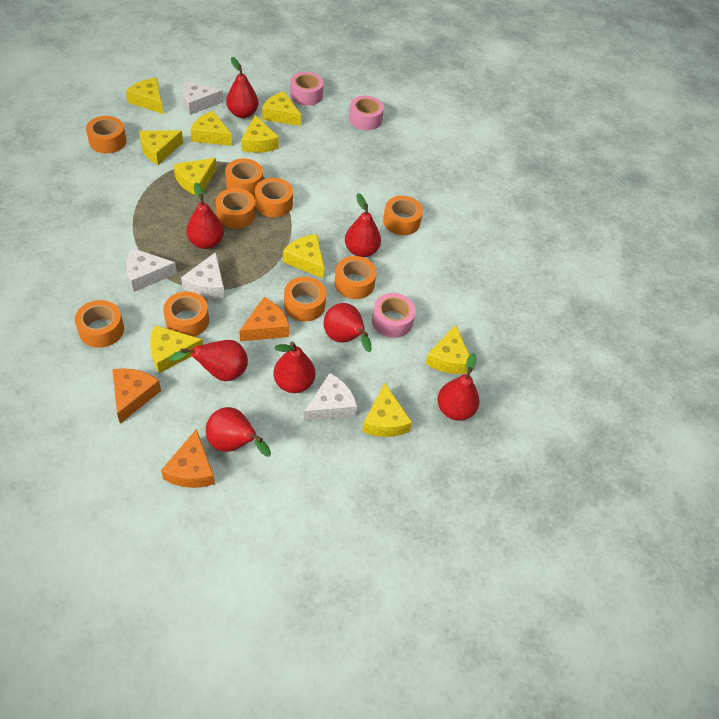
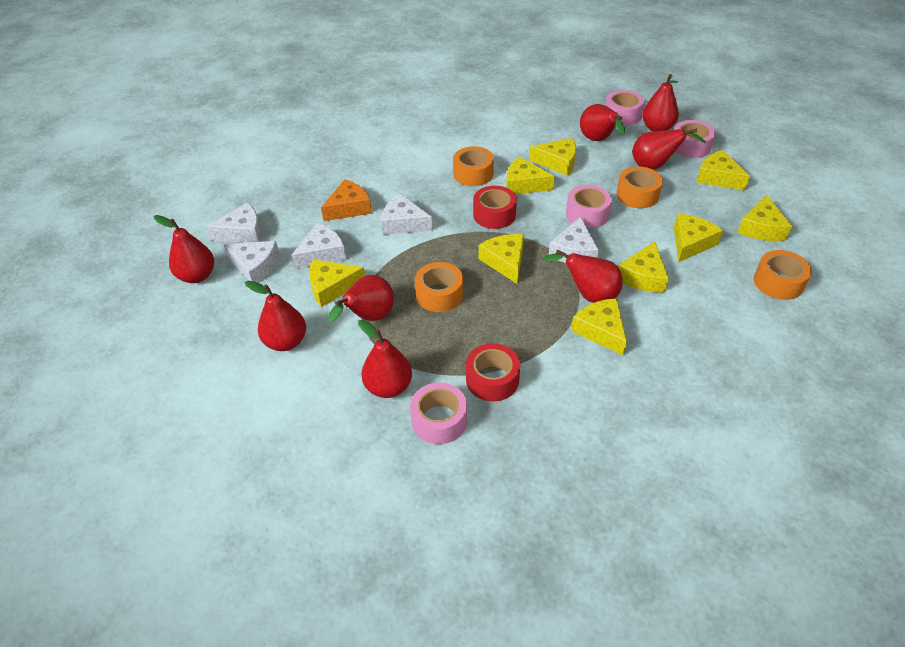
orange cheese: [112,368,161,424] [161,429,215,488] [239,297,289,341] = 3 -> [321,179,372,221] = 1
orange tape: [75,300,124,348] [86,116,127,153] [163,292,209,337] [216,188,255,229] [225,158,263,196] [255,178,293,217] [284,277,326,322] [335,256,377,299] [383,196,423,235] = 9 -> [415,262,463,312] [453,146,494,186] [616,166,663,208] [754,250,812,300] = 4
pink tape: [290,72,324,106] [349,96,384,130] [372,293,416,338] = 3 -> [410,383,467,444] [566,185,612,228] [605,90,644,126] [674,120,715,158] = 4
red tape: none = 0 -> [466,343,520,401] [473,186,517,229] = 2
white cheese: [126,248,177,292] [181,252,225,299] [183,81,223,115] [304,373,357,421] = 4 -> [206,202,261,243] [224,241,280,283] [291,223,346,269] [381,194,433,235] [549,217,599,263] = 5
yellow cheese: [126,78,163,114] [139,131,183,165] [150,325,203,373] [173,158,217,195] [191,111,232,146] [241,115,279,153] [262,91,301,126] [283,234,324,278] [362,383,412,437] [425,325,469,374] = 10 -> [309,259,365,307] [479,234,524,284] [506,157,555,194] [529,138,576,176] [571,298,627,356] [618,241,669,292] [674,214,723,262] [696,150,750,190] [737,194,792,241] = 9

